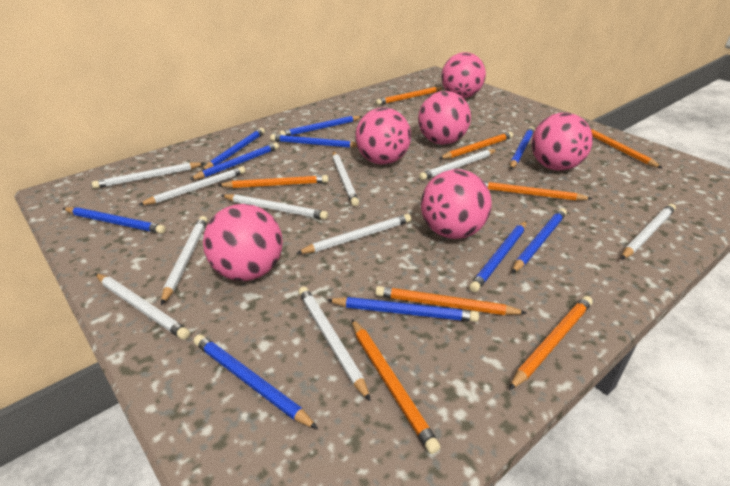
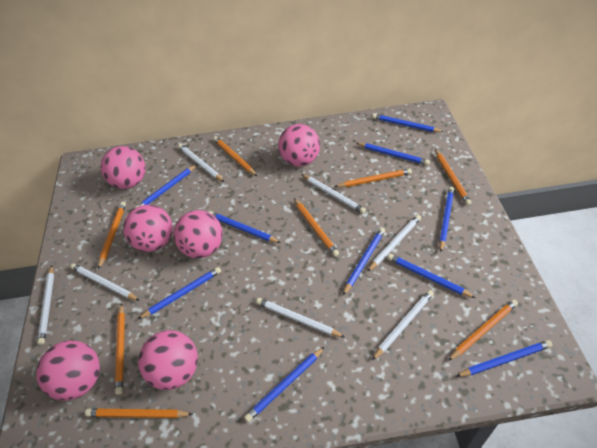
white pencil: [92,162,205,189] [95,273,190,340] [139,166,245,205] [161,216,207,305] [221,194,328,220] [296,214,411,254] [298,286,371,402] [332,151,359,206] [419,149,498,180] [621,204,676,259] = 10 -> [37,265,54,345] [70,263,140,301] [178,144,224,182] [256,298,344,337] [301,174,366,214] [367,215,421,272] [372,290,434,360] = 7

